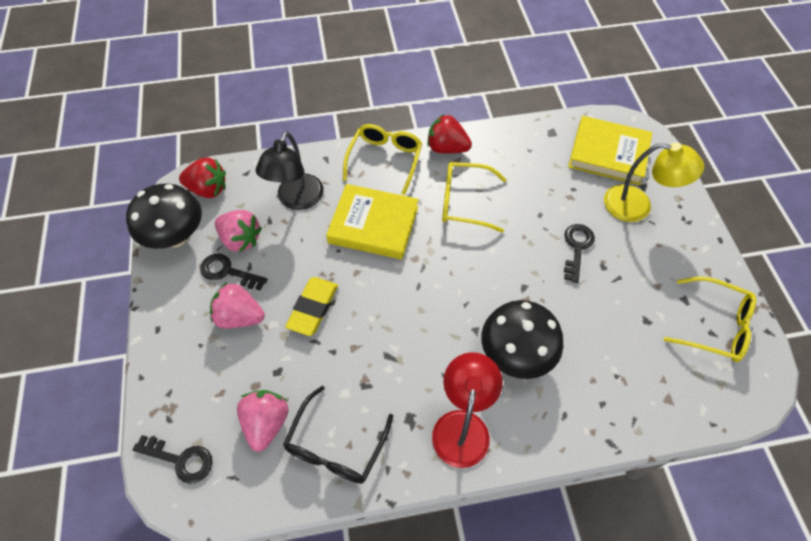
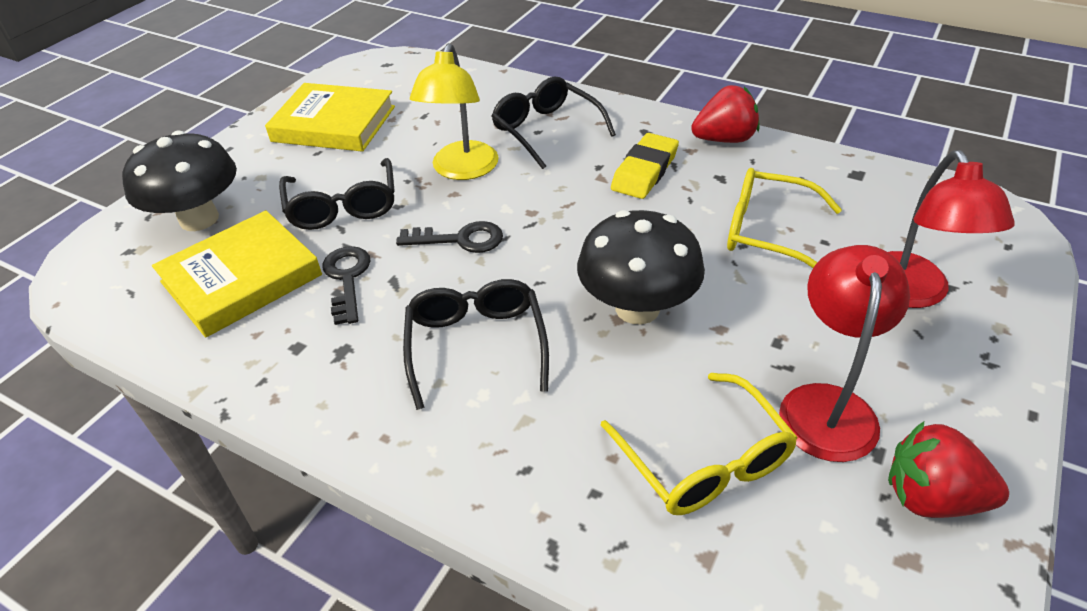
black glasses: [283,386,393,484] = 1 -> [279,158,395,230] [403,279,549,410] [491,76,616,169] = 3
black key: [133,435,213,484] [200,254,268,291] [564,224,595,283] = 3 -> [322,246,371,325] [396,221,503,253] = 2
black lamp: [255,132,324,210] = 1 -> none = 0
pink strawberry: [210,282,265,328] [215,210,262,253] [237,390,288,452] = 3 -> none = 0
red lamp: [432,352,503,468] = 1 -> [779,245,910,462] [888,150,1015,308] = 2
yellow glasses: [343,124,422,195] [442,162,507,233] [664,277,756,362] = 3 -> [600,373,798,515] [727,168,842,268] = 2

